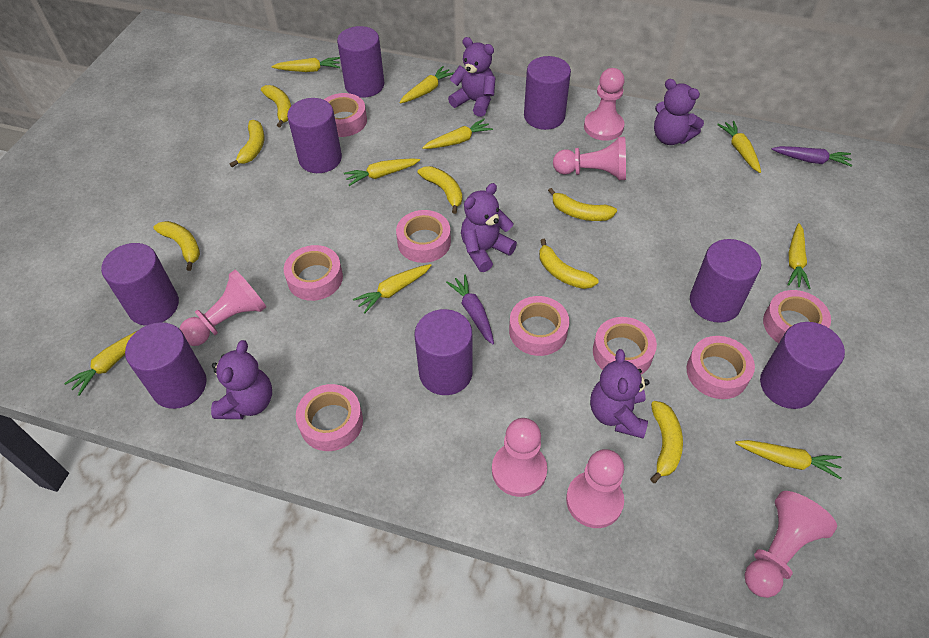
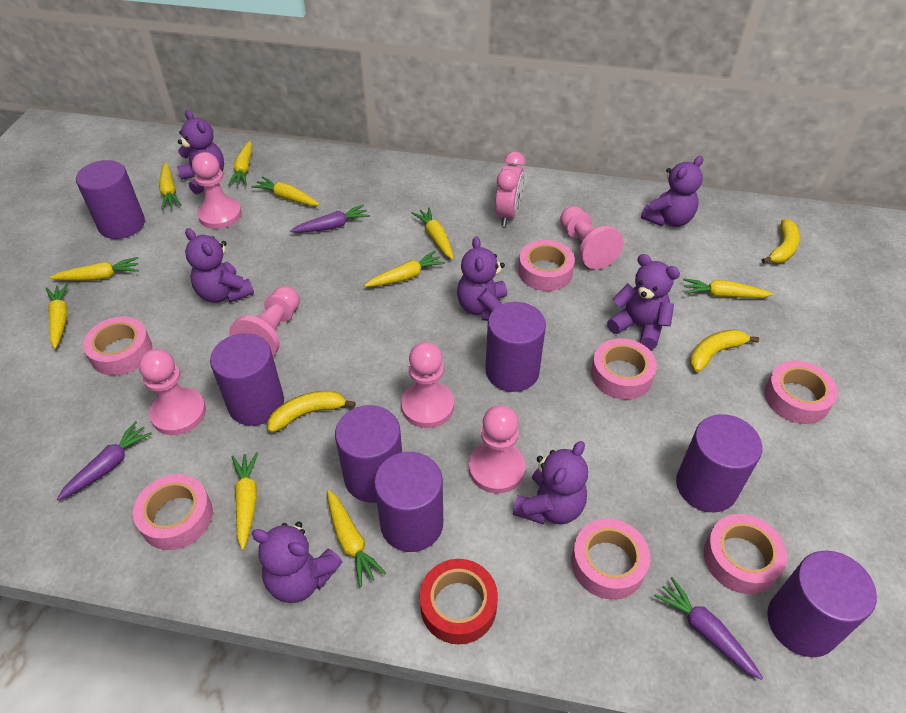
pink clock: none = 0 -> [495,151,525,226] = 1
pink tape: [284,245,343,301] [296,384,363,451] [324,93,367,137] [396,210,451,263] [509,296,569,356] [593,317,657,375] [687,336,755,399] [763,290,831,343] = 8 -> [83,316,152,376] [133,474,213,550] [518,240,575,291] [571,519,650,600] [591,338,657,400] [704,514,787,594] [764,361,838,424] = 7
purple carrot: [446,275,494,345] [772,146,852,167] = 2 -> [57,421,152,501] [290,205,370,233] [654,577,763,680] = 3
purple cylinder: [101,243,179,326] [125,322,207,409] [287,98,342,173] [337,26,384,98] [415,309,473,395] [524,56,571,130] [690,239,762,323] [760,322,845,409] = 8 -> [76,160,145,239] [210,333,284,426] [335,405,402,503] [374,452,443,552] [485,302,546,392] [676,414,762,512] [767,551,877,657] = 7
purple teddy bear: [211,340,272,419] [448,37,496,117] [461,183,517,272] [590,349,649,438] [654,79,704,145] = 5 -> [177,110,224,195] [185,228,254,303] [251,522,342,603] [457,236,507,321] [513,441,588,525] [607,254,680,349] [641,156,703,227] = 7
red tape: none = 0 -> [420,559,498,645] = 1
yellow banana: [153,221,200,271] [230,120,264,167] [261,85,291,127] [418,166,462,214] [539,239,598,289] [548,188,617,221] [650,401,683,483] = 7 -> [268,391,356,433] [690,329,759,372] [762,219,800,264] = 3
yellow carrot: [64,330,138,396] [271,57,340,72] [344,158,420,186] [353,264,432,313] [399,66,454,103] [422,119,493,149] [717,121,761,173] [735,440,842,480] [788,223,811,289] = 9 -> [46,283,69,349] [49,257,139,281] [159,162,181,210] [228,141,252,186] [232,452,258,550] [251,176,320,206] [327,490,386,587] [364,251,445,287] [412,207,454,260] [683,278,773,298] = 10

